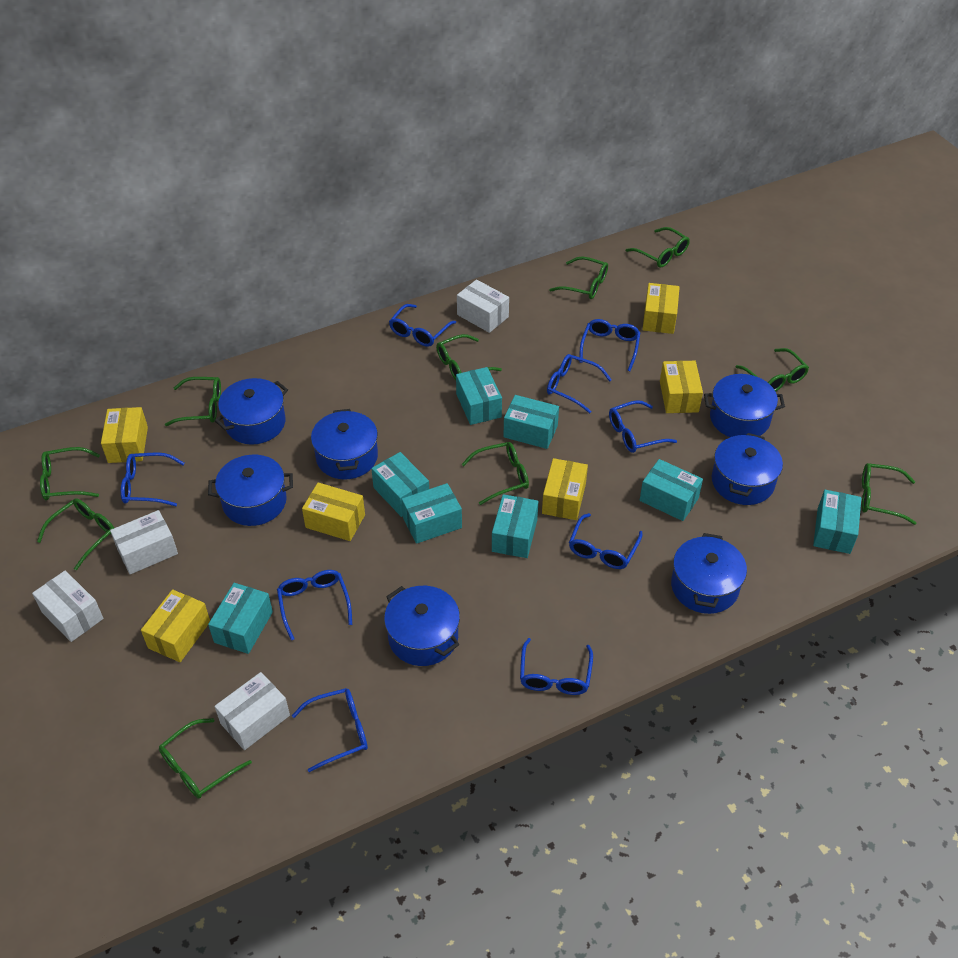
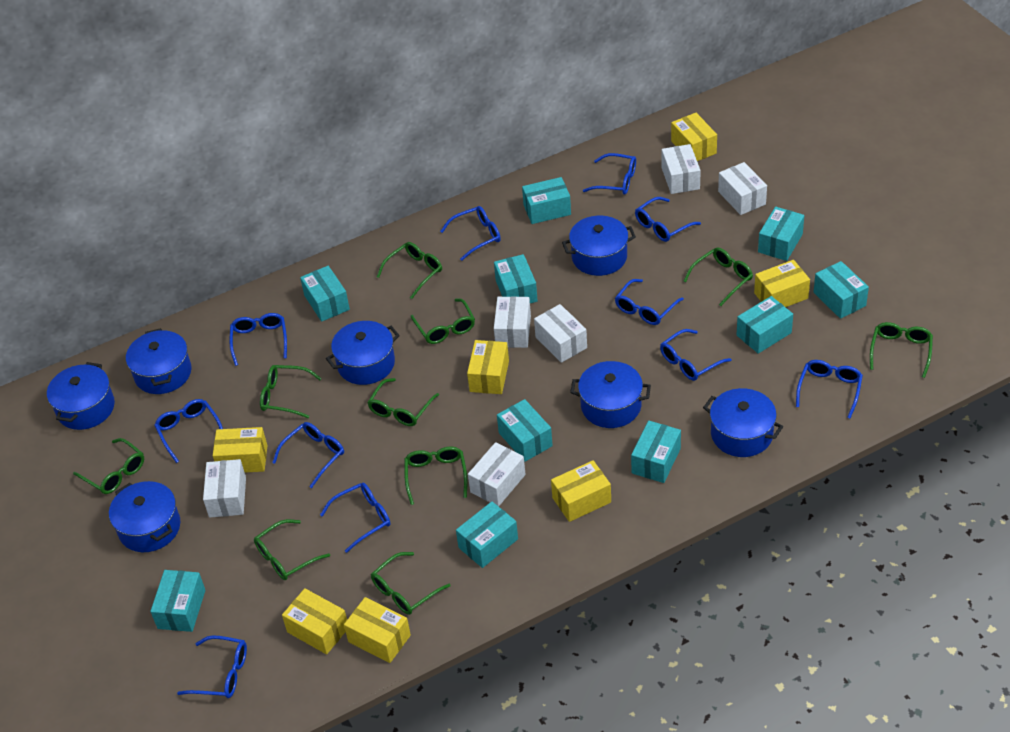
blue glasses: [121,452,185,506] [277,570,352,640] [292,688,368,772] [389,304,456,347] [520,638,593,695] [547,354,612,413] [569,513,643,569] [579,319,640,372] [609,400,677,453] = 9 -> [154,399,223,463] [177,635,247,698] [229,313,287,366] [272,422,344,488] [320,483,391,553] [440,206,501,261] [583,153,636,195] [615,279,684,325] [635,197,701,242] [660,329,731,381] [796,360,863,419] = 11
turquoise box: [208,583,273,654] [371,452,429,517] [402,483,462,544] [456,367,502,425] [492,494,539,558] [503,395,559,449] [640,459,703,521] [813,490,861,554] = 8 -> [150,570,205,632] [300,266,350,322] [456,502,518,568] [494,254,538,303] [497,399,553,462] [522,177,571,224] [631,421,681,483] [737,296,793,354] [758,207,804,261] [814,261,869,319] = 10
white box: [32,571,103,642] [110,510,178,574] [214,672,290,750] [457,279,509,333] = 4 -> [203,459,246,517] [468,442,526,506] [494,296,531,348] [534,304,587,363] [662,144,701,194] [718,162,767,215] = 6
yellow box: [101,407,148,463] [141,590,210,662] [302,482,365,541] [542,458,588,520] [642,283,680,334] [660,361,703,413] = 6 -> [213,427,267,473] [282,588,347,654] [344,597,411,663] [467,340,509,394] [551,460,611,522] [671,113,717,161] [754,260,810,307] = 7

